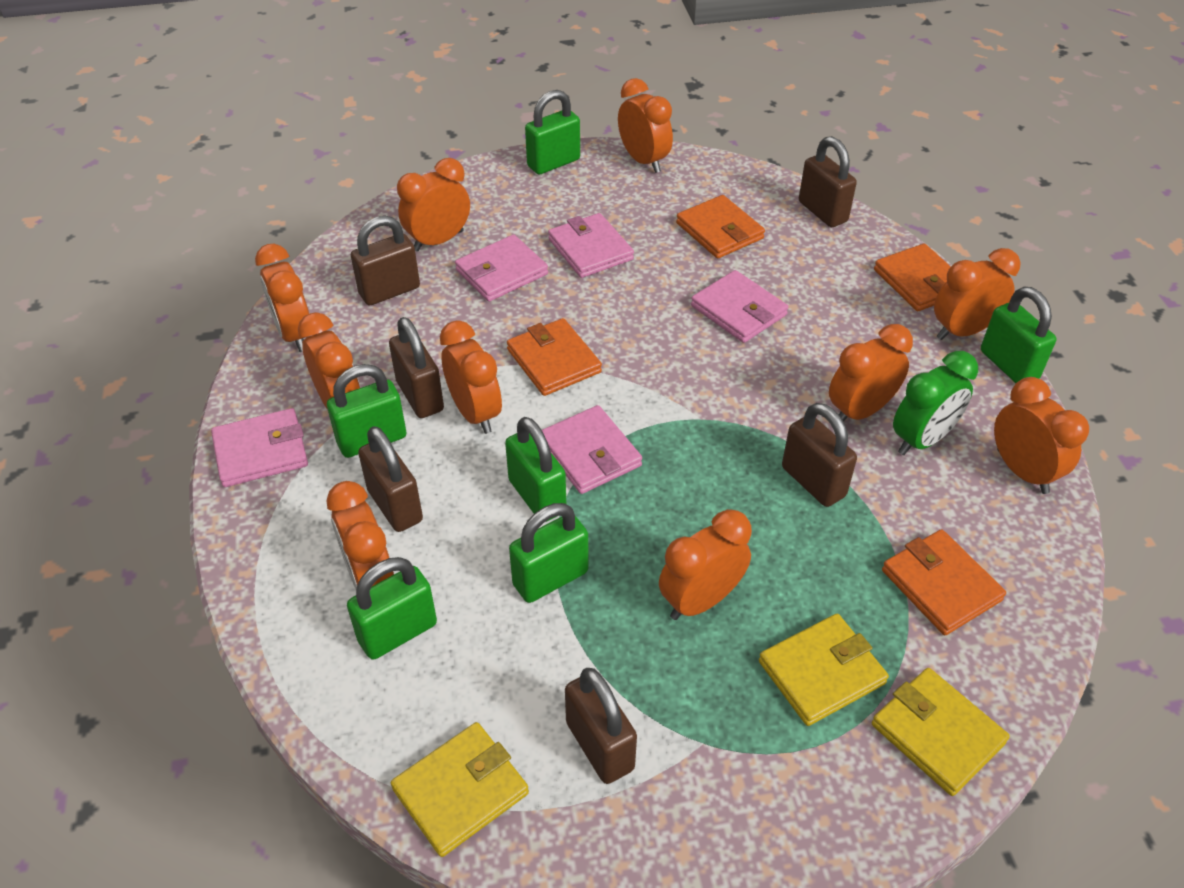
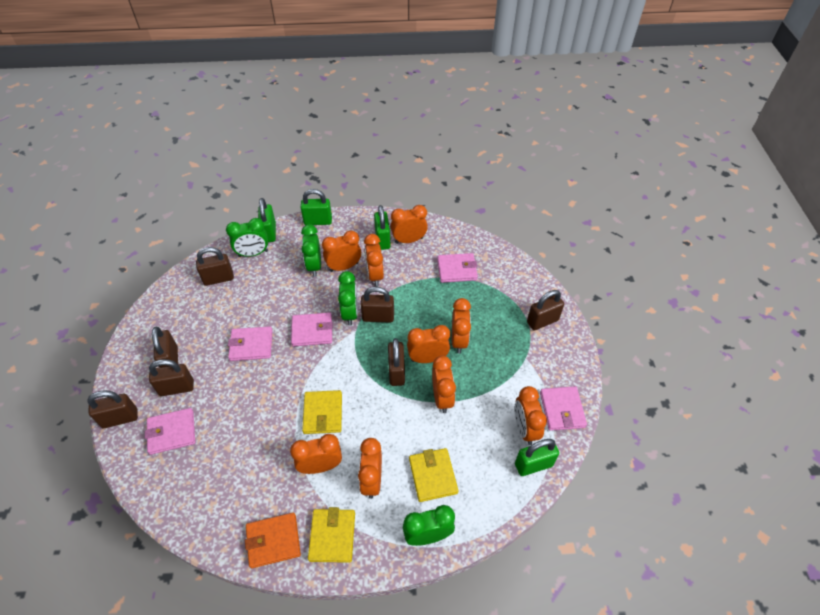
brown padlock: [351,216,420,305] [358,426,423,532] [389,317,444,418] [565,668,637,784] [782,403,857,507] [799,136,857,227] = 6 -> [87,391,138,428] [149,359,194,396] [152,327,178,368] [196,247,234,286] [361,286,394,323] [388,338,405,386] [527,290,564,330] = 7
green clock: [893,351,978,455] = 1 -> [226,218,268,257] [301,224,321,277] [338,271,358,326] [403,505,455,546] = 4
green padlock: [327,364,406,458] [347,557,437,660] [505,417,566,522] [509,503,588,603] [525,90,580,175] [981,287,1057,383] = 6 -> [258,198,276,242] [301,189,332,225] [374,205,391,250] [515,439,559,476] = 4
orange clock: [255,244,309,352] [298,312,361,410] [327,481,394,589] [397,158,470,252] [440,320,502,434] [618,78,673,173] [659,509,752,620] [829,324,913,422] [934,248,1021,340] [994,377,1089,494] = 10 -> [290,434,342,474] [322,230,361,272] [358,438,382,499] [364,234,384,286] [391,205,428,244] [407,325,450,363] [432,356,456,413] [452,298,471,354] [515,386,547,445] = 9
orange wallet: [507,318,602,396] [676,195,765,259] [874,243,951,311] [882,529,1006,635] = 4 -> [245,513,301,568] = 1

